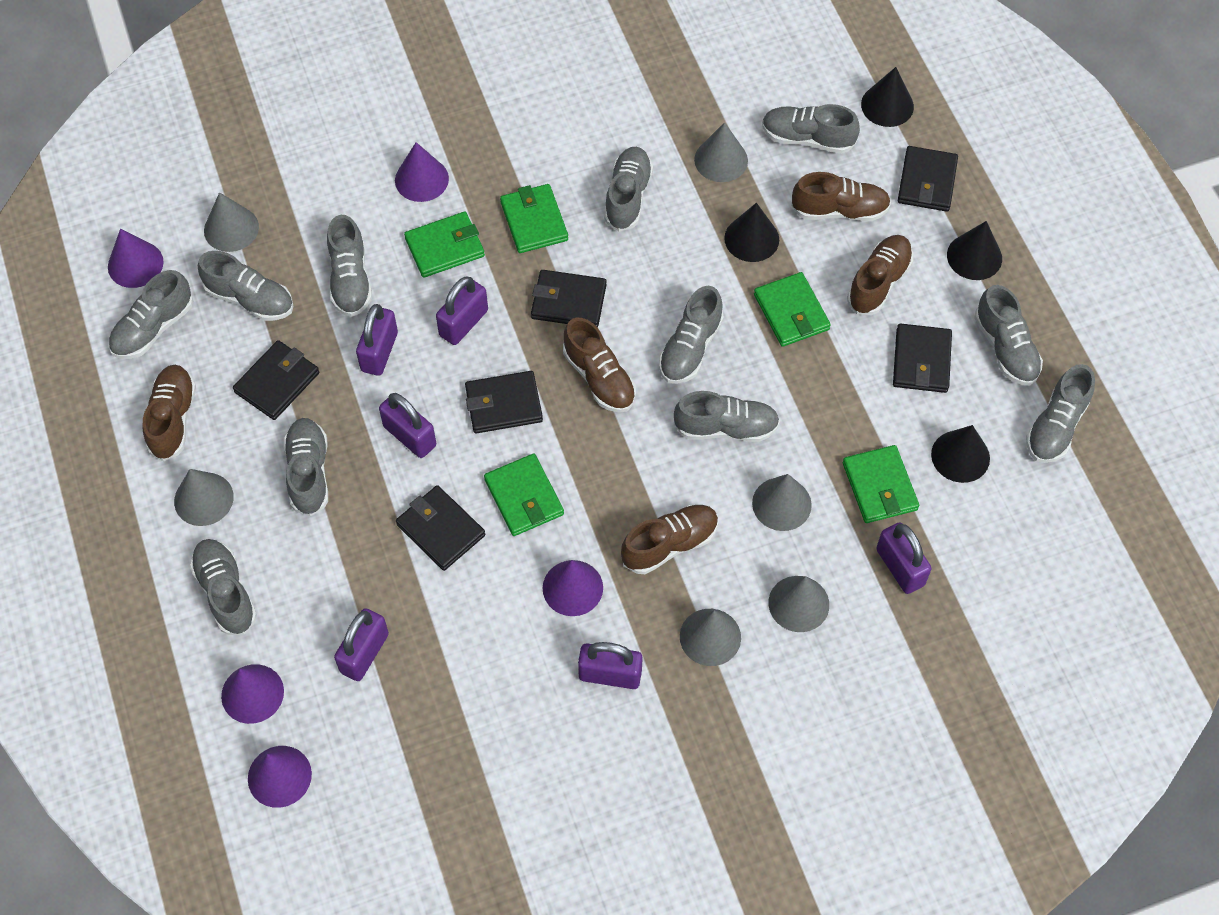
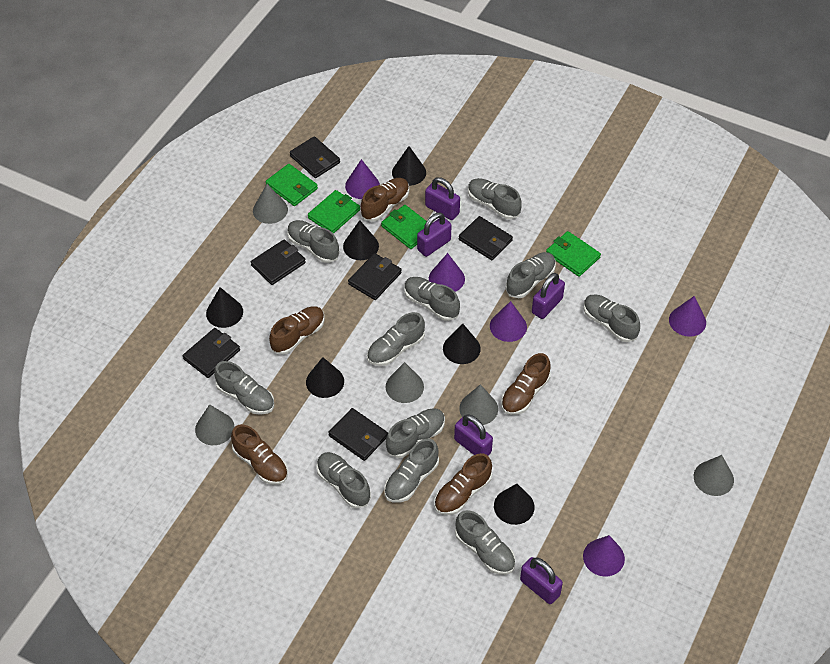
black cone: [724,203,779,262] [861,67,914,127] [931,425,990,483] [947,221,1002,280] = 4 -> [206,287,243,328] [306,357,344,398] [343,220,379,260] [392,146,426,186] [443,324,481,364] [494,484,535,525] = 6
green wallet: [404,212,485,278] [484,454,564,536] [500,184,568,253] [754,272,831,347] [843,445,919,523] = 5 -> [266,164,318,206] [308,190,360,234] [381,205,427,249] [546,231,601,277] = 4
grey cone: [174,469,234,526] [204,192,259,252] [680,609,741,666] [694,122,748,182] [752,474,812,531] [769,576,829,632] = 6 -> [195,404,235,445] [253,184,288,224] [386,362,424,403] [459,384,498,425] [694,455,734,496] = 5
purple padlock: [334,608,389,681] [356,304,398,376] [379,393,436,458] [436,277,488,345] [578,642,643,689] [876,522,932,594] = 6 -> [417,213,452,257] [425,177,460,220] [454,414,493,455] [520,557,563,604] [532,273,565,319] = 5

